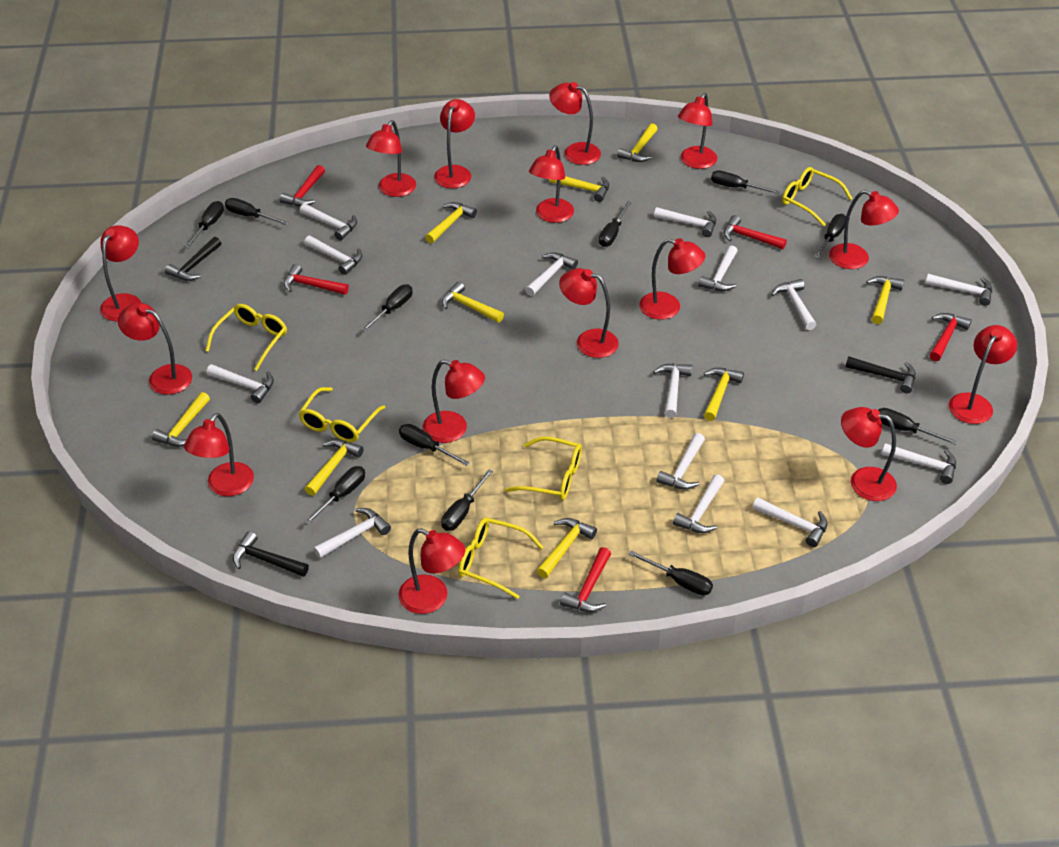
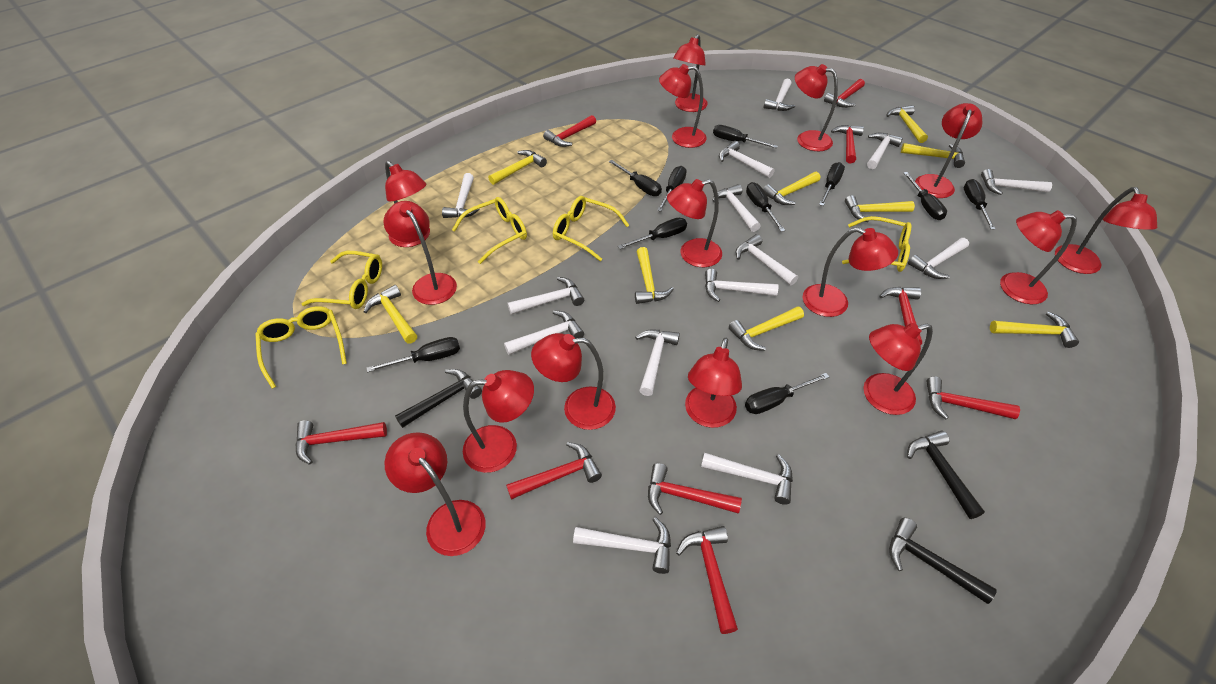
black screwdriver: [185,201,224,249] [225,198,288,225] [304,466,365,525] [361,284,412,332] [399,424,470,466] [441,469,493,531] [599,201,632,247] [629,551,713,595] [711,171,780,194] [814,214,846,259] [878,408,957,445] = 11 -> [367,337,460,372] [609,160,662,196] [618,218,687,249] [657,166,687,212] [713,125,777,148] [745,373,829,414] [746,182,785,232] [819,162,845,206] [903,172,947,220] [964,179,996,230] = 10
red hammer: [280,165,325,207] [284,264,349,295] [560,547,611,612] [724,215,787,249] [929,313,972,361] = 5 -> [295,420,387,465] [506,442,602,500] [543,115,596,147] [648,463,742,515] [676,526,738,634] [824,79,865,108] [831,125,864,163] [879,287,922,345] [927,377,1020,419] = 9

